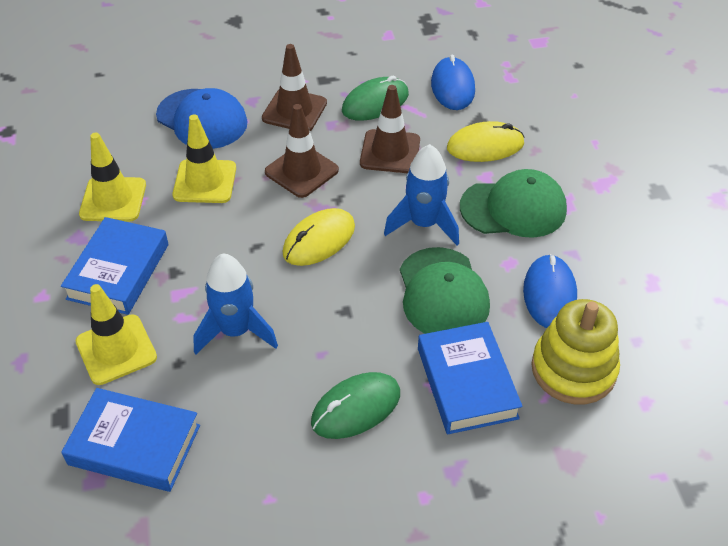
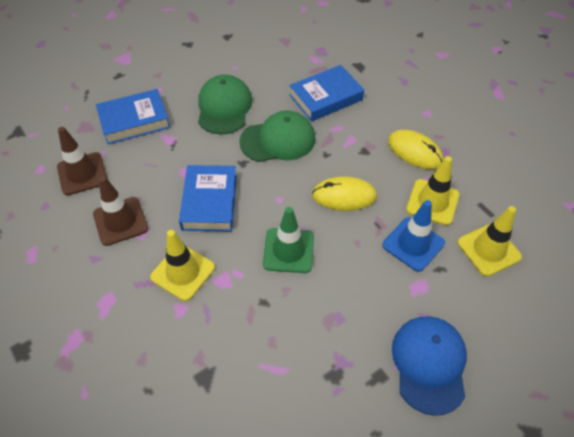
blue mouse: [431,55,475,110] [523,254,577,328] = 2 -> none = 0
blue rocket: [193,254,278,354] [384,144,459,245] = 2 -> none = 0
blue traffic cone: none = 0 -> [383,200,445,272] = 1
brown traffic cone: [262,44,327,131] [265,104,339,198] [360,85,420,173] = 3 -> [57,127,107,195] [93,176,148,246] = 2
green mouse: [311,372,400,439] [342,76,409,121] = 2 -> none = 0
green traffic cone: none = 0 -> [263,207,314,273] = 1
yellow stacking toy: [531,299,620,404] = 1 -> none = 0

